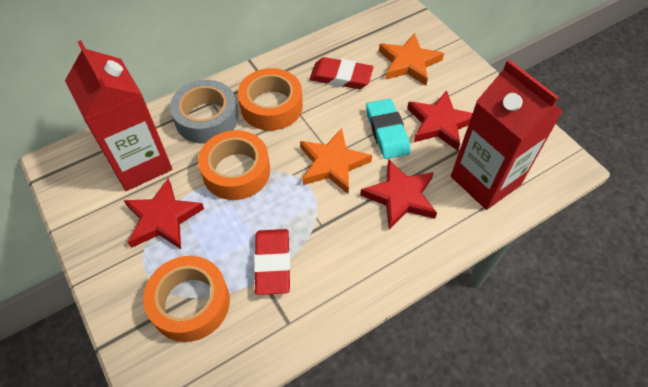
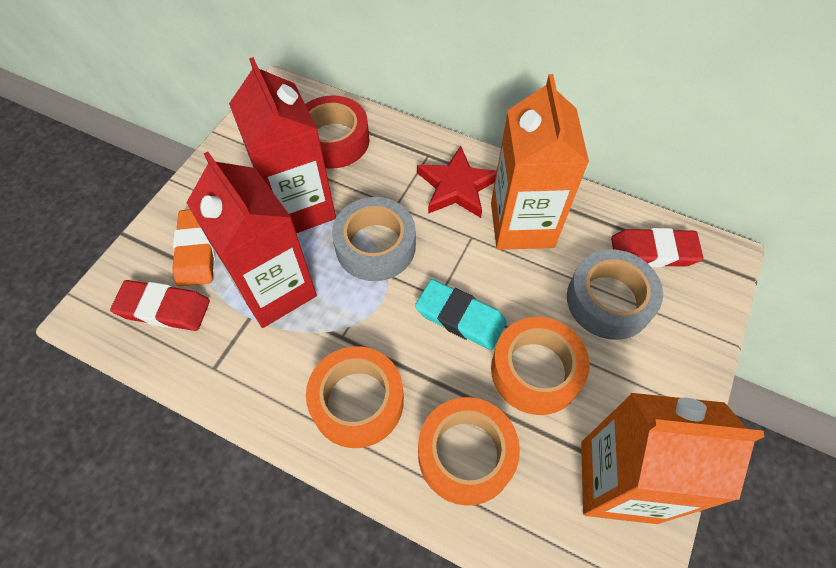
grey tape: [170,80,239,143] = 1 -> [332,197,416,281] [567,249,663,340] = 2
orange carton: none = 0 -> [491,74,589,250] [581,393,764,524] = 2
orange eraser: none = 0 -> [172,209,216,287] = 1
orange star: [300,128,372,194] [379,33,444,85] = 2 -> none = 0
red star: [123,178,204,249] [360,159,437,230] [407,90,473,151] = 3 -> [417,146,497,218] = 1
red tape: none = 0 -> [305,95,370,169] = 1

